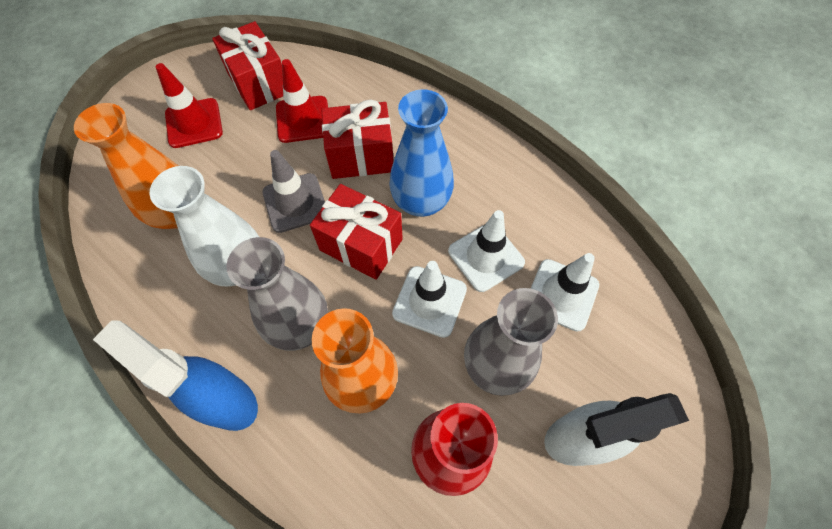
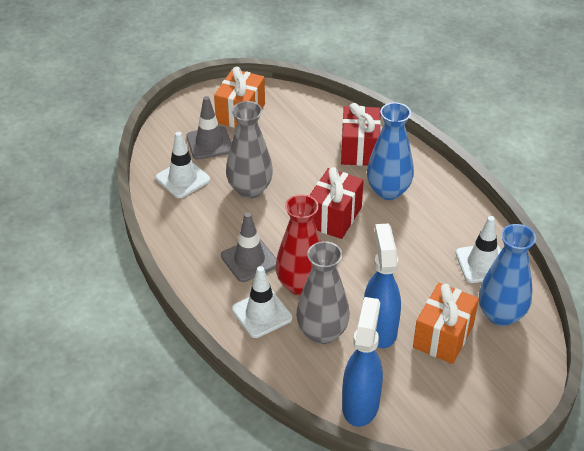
blue spray bottle: [93,321,258,431] = 1 -> [342,297,383,427] [364,224,401,348] = 2
blue vase: [389,89,454,217] = 1 -> [367,102,414,200] [479,224,536,326] = 2
grey traffic cone: [262,150,325,233] = 1 -> [186,96,231,160] [221,212,277,282] = 2
orange gift: none = 0 -> [214,67,265,128] [413,283,479,364] = 2
orange vase: [74,103,179,229] [312,308,398,413] = 2 -> none = 0
red gift: [212,21,283,110] [310,184,403,280] [321,99,393,179] = 3 -> [309,167,364,239] [341,103,381,166] = 2
red traffic cone: [156,63,223,148] [276,59,328,143] = 2 -> none = 0
white spray bottle: [544,393,689,466] = 1 -> none = 0
white vase: [149,166,259,286] = 1 -> none = 0

